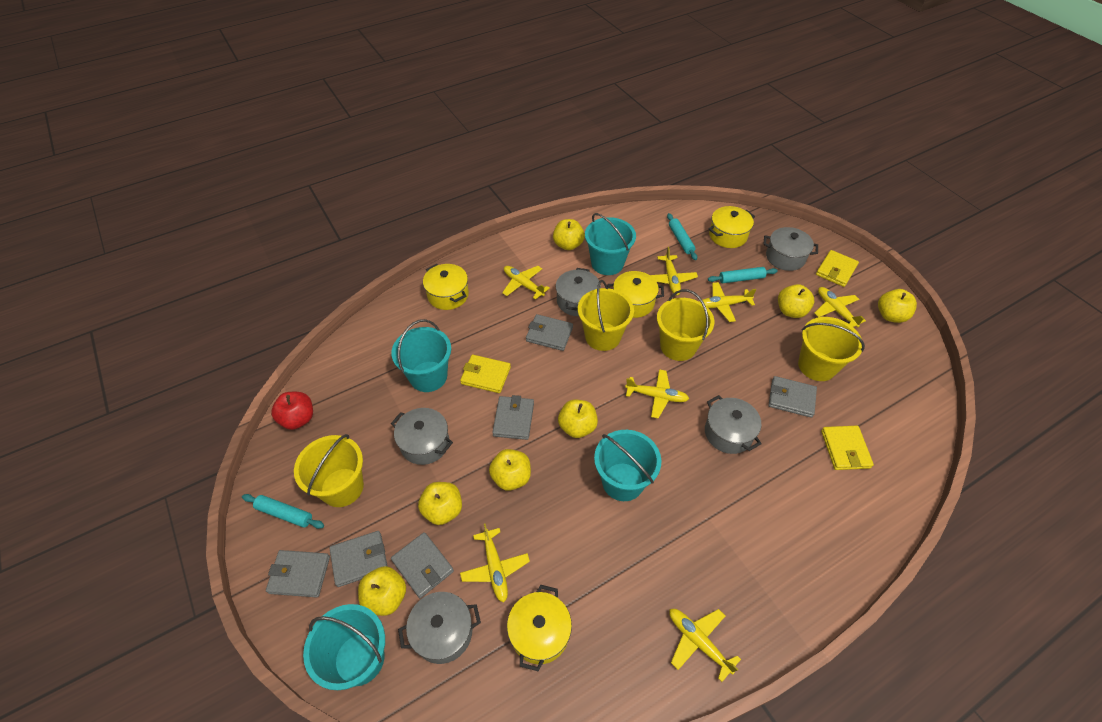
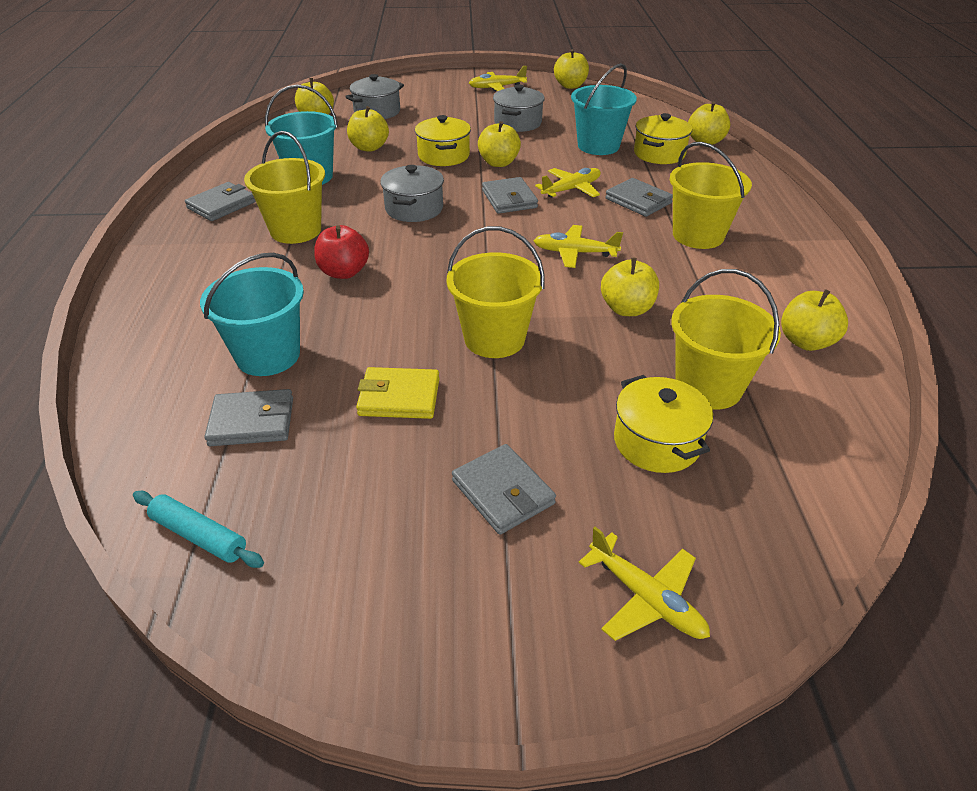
grey pot: [391,408,453,465] [398,592,481,664] [555,268,601,316] [705,395,761,454] [763,227,818,271] = 5 -> [345,74,404,119] [380,165,444,222] [493,85,545,132] = 3
grey wallet: [266,550,330,597] [329,531,388,587] [391,532,454,598] [492,395,534,440] [526,314,573,351] [769,376,817,418] = 6 -> [185,182,255,221] [204,389,293,446] [452,444,556,535] [482,177,538,214] [605,178,673,217] = 5
turquoise bucket: [303,604,385,690] [391,319,451,392] [585,213,636,275] [594,430,661,501] = 4 -> [200,253,304,376] [265,85,338,185] [571,63,637,155] = 3
turquoise rolling pin: [242,494,324,529] [667,213,697,260] [708,267,778,283] = 3 -> [133,491,264,568] = 1
yellow plane: [460,523,530,602] [502,266,550,300] [625,369,689,418] [650,247,698,295] [669,609,741,682] [703,282,756,322] [814,287,866,327] = 7 -> [469,66,527,92] [533,225,623,268] [535,168,601,198] [579,527,710,641] = 4
yellow pot: [423,264,469,310] [507,585,572,671] [607,271,664,318] [708,206,755,248] = 4 -> [415,115,471,166] [614,375,713,473] [634,113,692,164] = 3
yellow wallet: [460,355,511,393] [816,250,859,287] [821,426,874,470] = 3 -> [356,367,439,419] = 1

